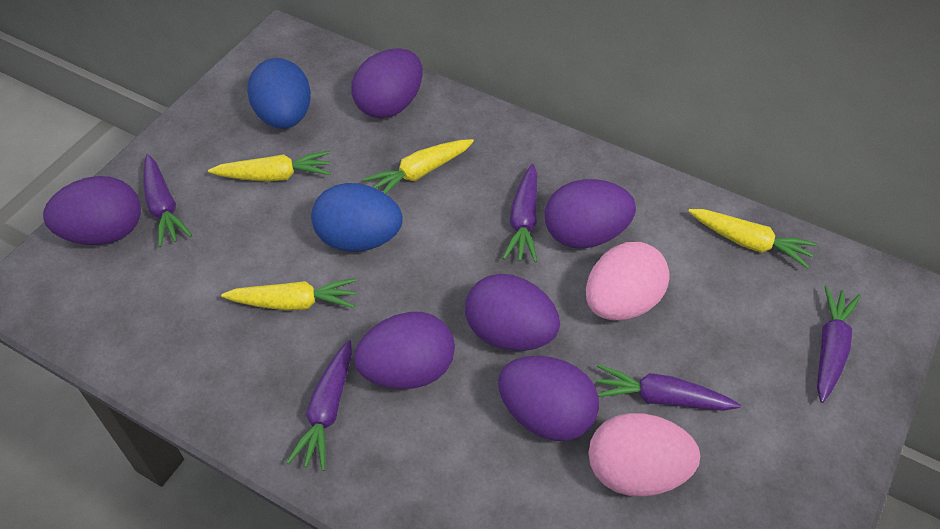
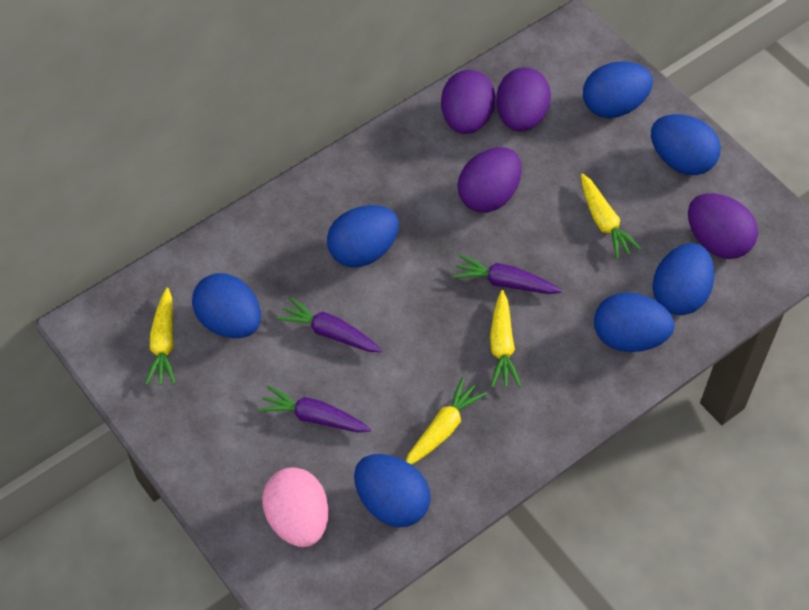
blue egg: [247,58,311,129] [311,183,403,252] = 2 -> [192,273,261,338] [327,205,399,267] [354,454,431,528] [583,61,653,118] [594,292,675,352] [651,114,721,175] [652,243,715,315] = 7
pink egg: [586,242,670,320] [588,413,700,497] = 2 -> [262,467,328,547] = 1
purple carrot: [143,154,192,247] [286,340,352,471] [503,164,537,263] [596,364,741,411] [817,285,861,403] = 5 -> [258,385,371,432] [276,297,382,352] [453,254,562,294] = 3
purple egg: [43,176,141,245] [351,48,423,119] [354,312,455,389] [465,274,560,351] [498,356,599,441] [545,179,636,248] = 6 -> [441,70,496,134] [457,147,522,213] [496,67,551,132] [688,193,758,259] = 4

